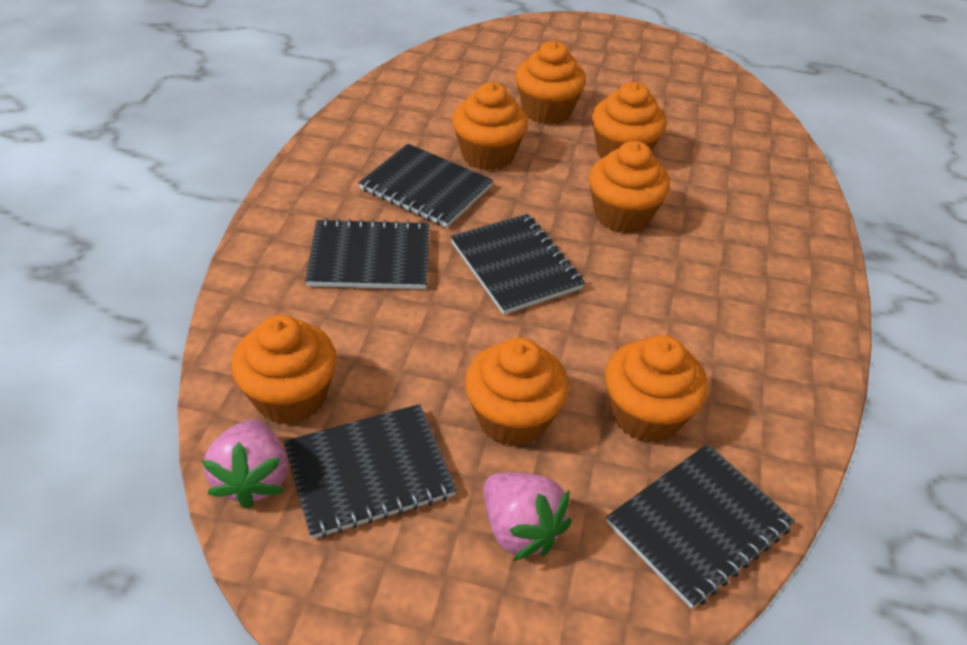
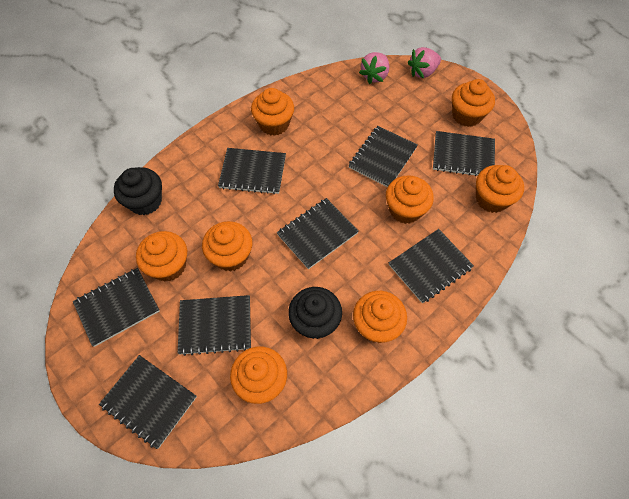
black cupcake: none = 0 -> [114,167,162,215] [288,287,342,339] = 2
black notebook: [283,404,457,539] [305,218,430,289] [359,143,493,228] [451,214,585,315] [607,444,795,609] = 5 -> [73,268,160,347] [99,355,196,449] [178,295,251,356] [218,148,286,194] [277,198,359,269] [348,126,418,187] [389,229,474,303] [433,131,495,176] = 8
orange cupcake: [231,315,337,424] [452,82,528,171] [465,338,569,447] [515,41,586,125] [589,141,670,233] [592,82,667,158] [605,335,708,443] = 7 -> [136,231,187,281] [202,221,252,271] [230,347,287,404] [251,88,294,136] [353,291,407,343] [386,175,434,224] [452,79,495,127] [476,165,524,213] = 8

